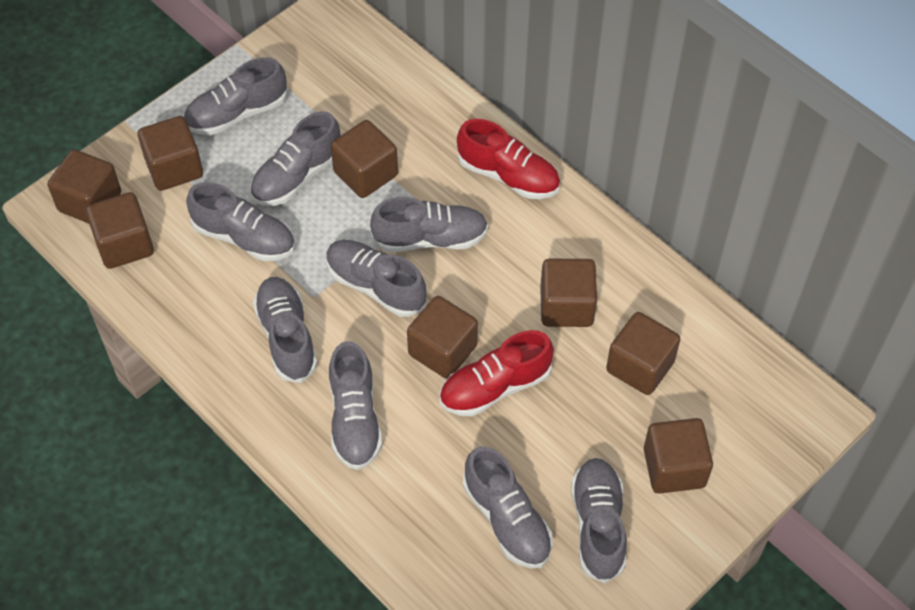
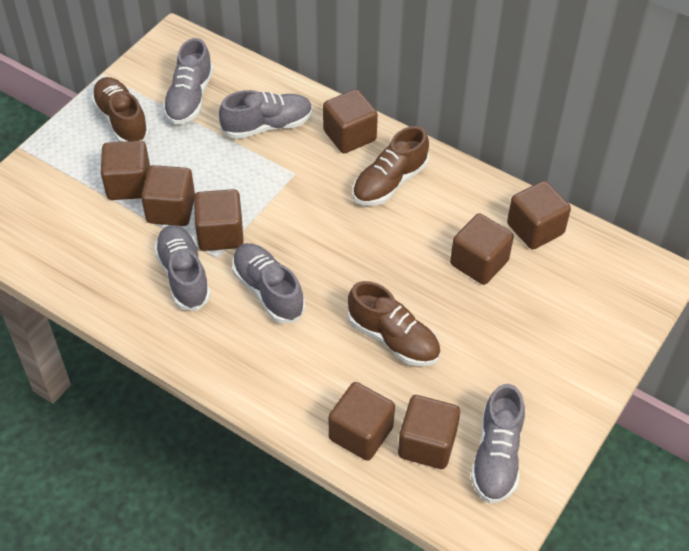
brown shoe: none = 0 -> [91,77,150,142] [348,281,441,366] [353,126,429,206] = 3
grey shoe: [184,57,287,135] [186,182,295,261] [250,111,340,206] [253,277,317,383] [326,240,427,317] [329,341,382,470] [370,197,488,252] [463,446,553,569] [571,458,627,583] = 9 -> [154,225,211,311] [163,38,213,125] [219,90,313,139] [232,243,305,324] [471,384,525,503] = 5
red shoe: [440,330,554,417] [457,119,560,199] = 2 -> none = 0

